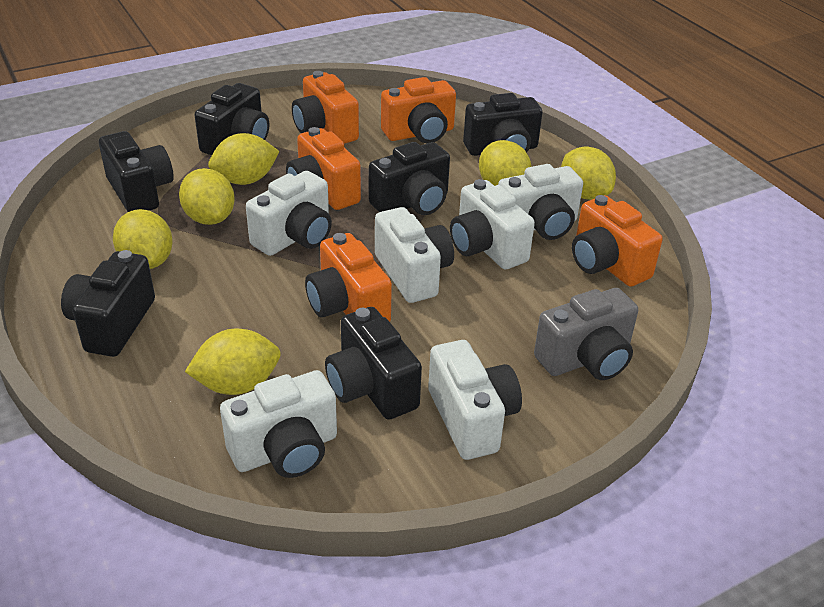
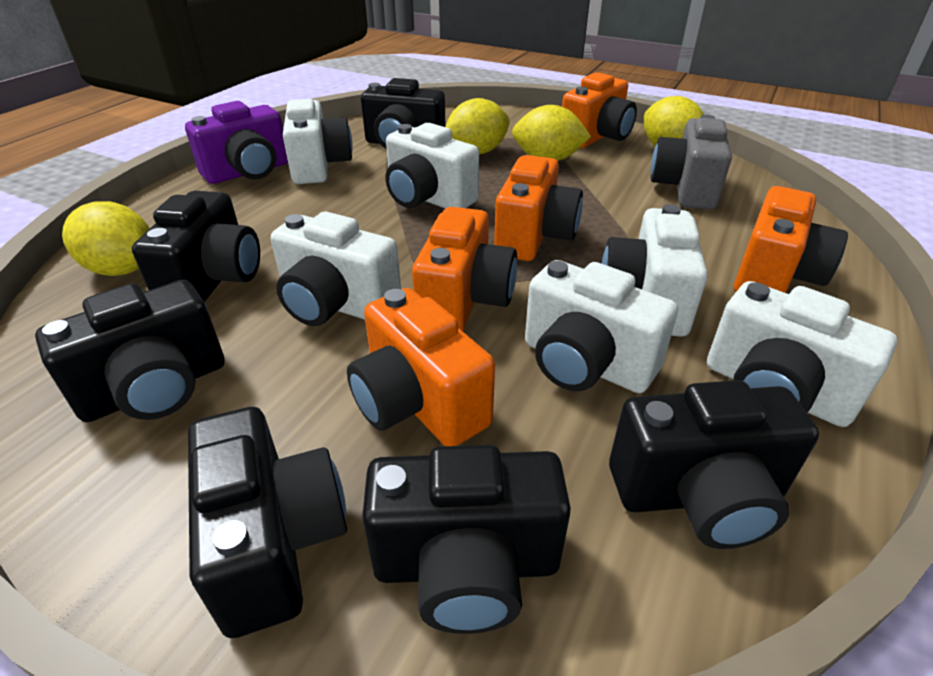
purple camera: none = 0 -> [185,101,288,184] = 1
yellow lemon: [113,209,173,269] [179,168,235,225] [185,329,281,395] [208,133,280,185] [479,140,531,186] [561,147,616,200] = 6 -> [62,201,150,276] [445,98,510,154] [512,105,591,161] [644,96,704,146] = 4

